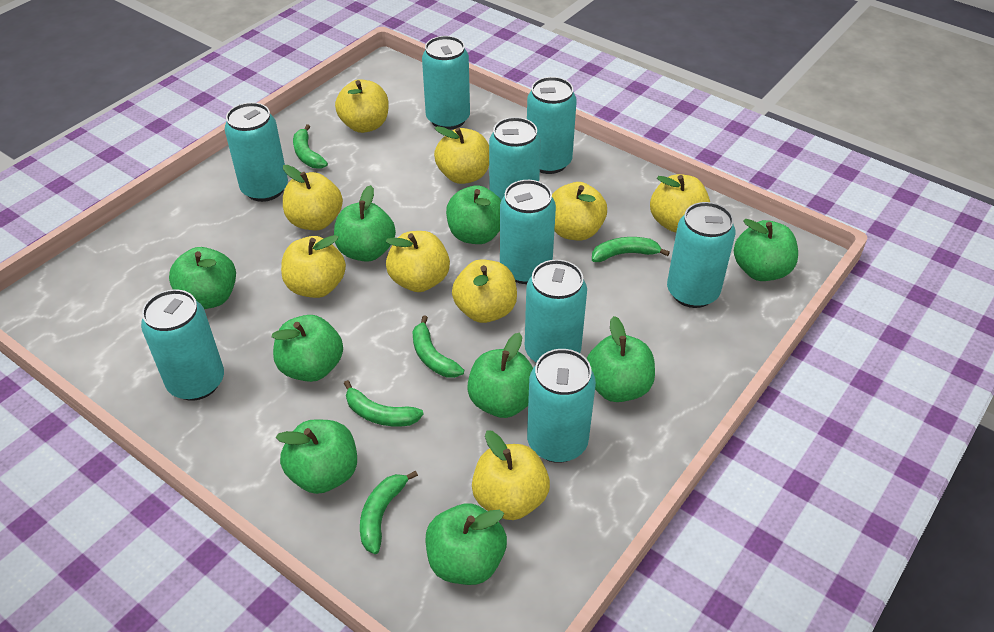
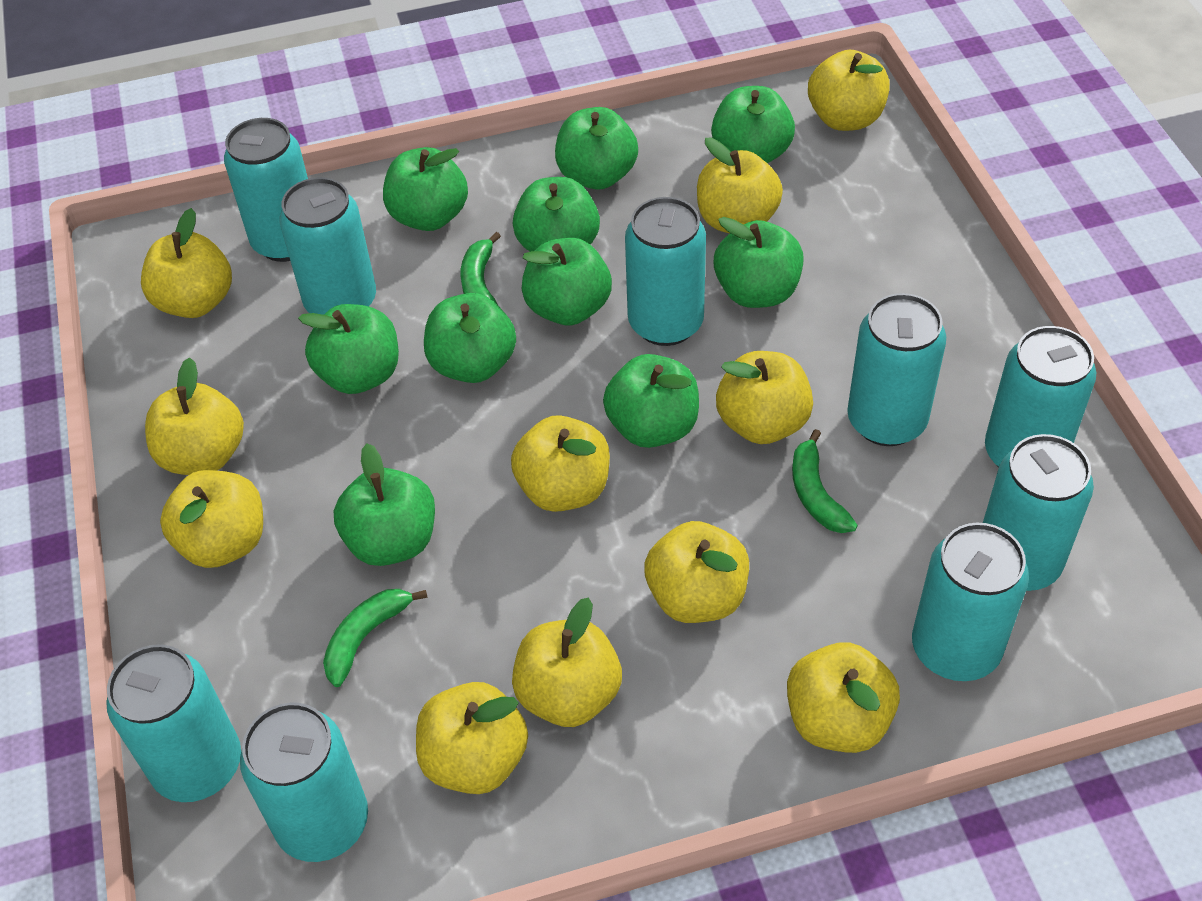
green apple: [169,247,236,309] [272,315,343,382] [276,419,357,494] [334,185,396,262] [426,503,507,585] [446,185,501,244] [467,332,533,418] [587,316,655,402] [734,219,798,281] = 9 -> [298,304,399,394] [334,443,435,566] [383,147,468,231] [424,293,516,383] [513,177,600,252] [522,238,612,325] [555,107,638,189] [603,354,699,448] [711,86,795,163] [714,217,804,308] = 10
green banana: [293,124,328,169] [344,380,424,427] [360,470,418,554] [413,315,464,378] [592,237,670,262] = 5 -> [323,589,427,687] [460,232,501,305] [792,429,858,533] = 3
yellow apple: [281,235,346,298] [283,165,343,230] [335,79,389,133] [386,231,450,292] [434,126,489,184] [452,259,517,323] [472,430,550,520] [552,182,607,241] [650,174,710,233] = 9 -> [141,208,232,318] [145,357,244,475] [160,470,263,568] [416,682,528,794] [511,415,610,512] [512,597,622,727] [644,521,749,623] [697,137,783,233] [716,351,813,444] [787,642,900,753] [808,50,890,131] = 11

